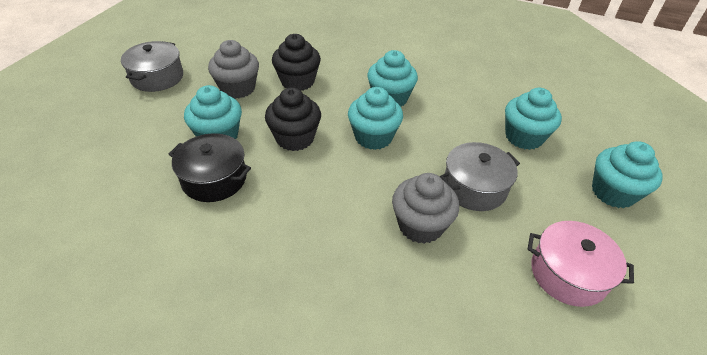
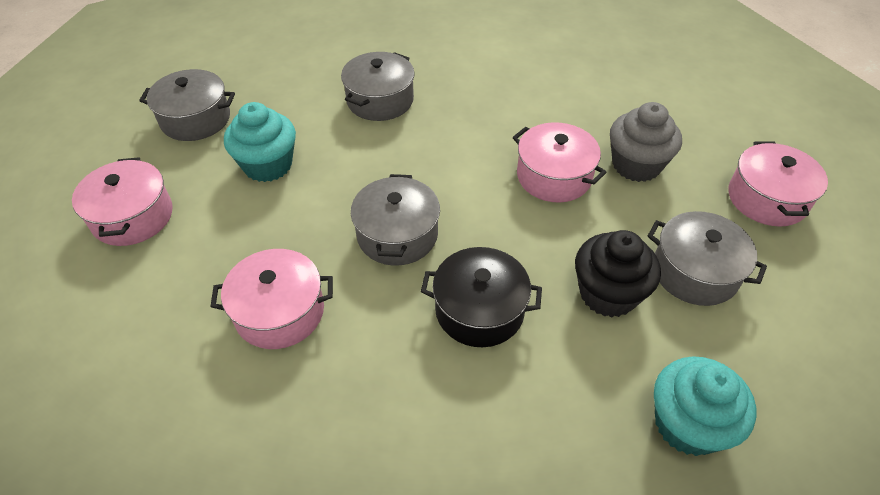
black cupcake: [265,87,321,151] [272,34,321,91] = 2 -> [575,230,661,317] = 1
grey cupcake: [208,40,259,99] [392,173,459,244] = 2 -> [610,102,682,182] = 1
grey pot: [121,41,183,92] [440,142,520,211] = 2 -> [139,69,235,141] [341,52,415,121] [351,174,440,266] [647,211,767,306] = 4
pink pot: [527,221,634,307] = 1 -> [72,157,172,246] [210,249,333,349] [513,122,607,203] [728,141,828,227] = 4
turquoise cupcake: [184,85,242,139] [348,87,403,150] [367,50,418,106] [505,88,562,150] [592,141,663,208] = 5 -> [224,102,296,182] [654,356,756,456] = 2

